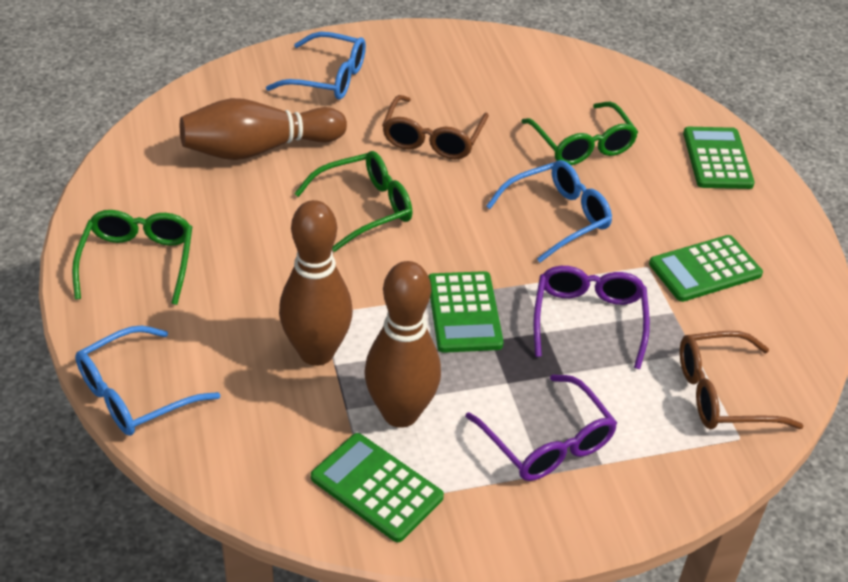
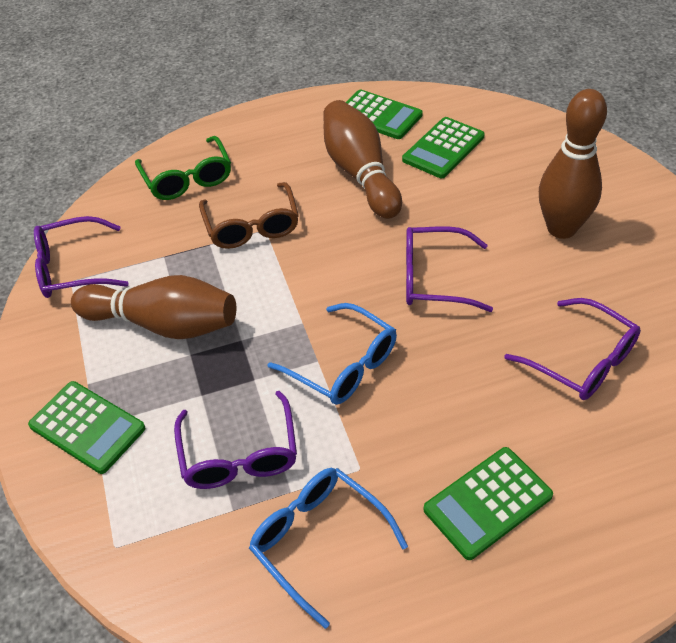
blue glasses: [75,326,220,436] [266,32,366,100] [486,160,612,263] = 3 -> [249,468,408,629] [267,303,397,405] = 2
brown glasses: [382,95,489,160] [680,331,803,429] = 2 -> [199,182,299,249] = 1
green glasses: [72,210,192,305] [294,151,412,252] [521,102,638,165] = 3 -> [135,136,231,200] = 1
purple glasses: [465,375,617,481] [533,266,650,369] = 2 -> [34,216,129,298] [174,391,297,489] [406,226,493,312] [504,298,641,400] = 4

